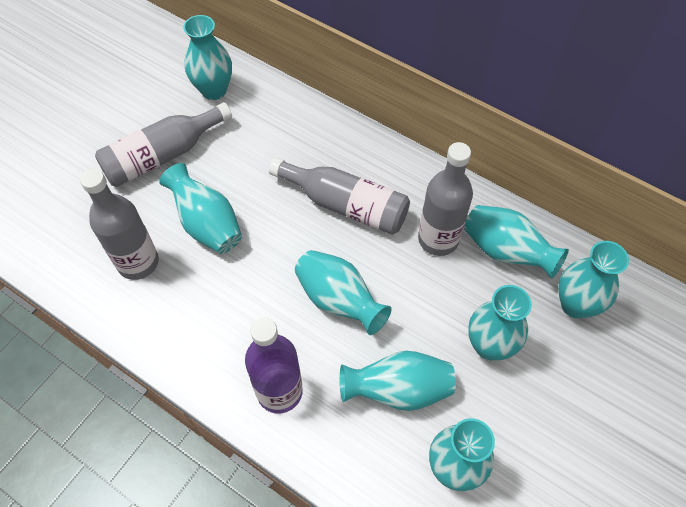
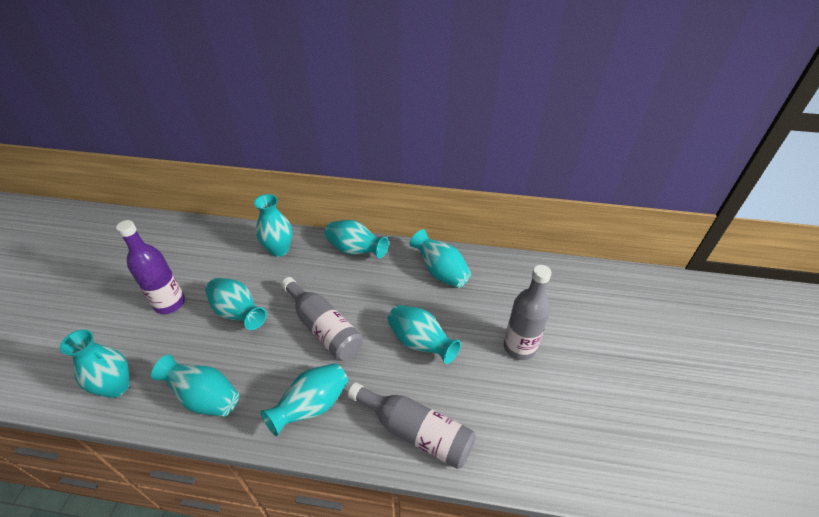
grey bottle: [80,168,159,280] [95,102,232,187] [269,157,410,235] [418,142,473,256] = 4 -> [281,277,363,361] [348,382,476,469] [504,265,552,360] = 3

